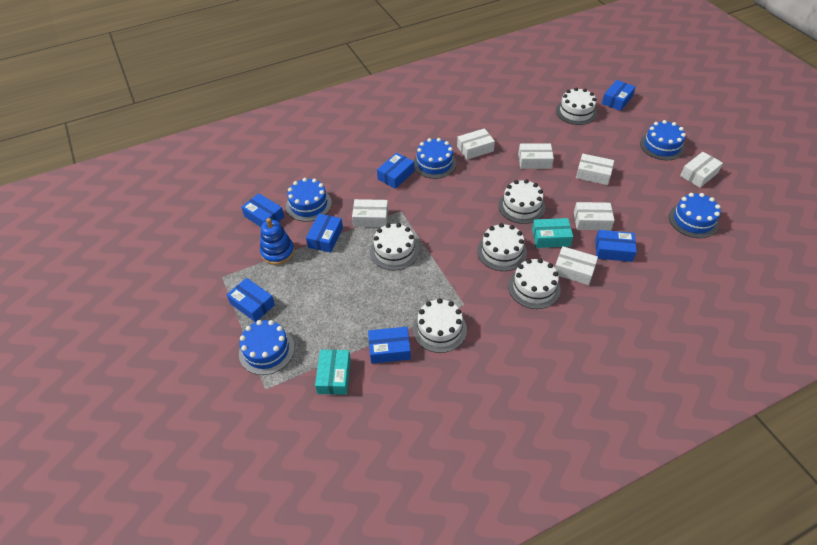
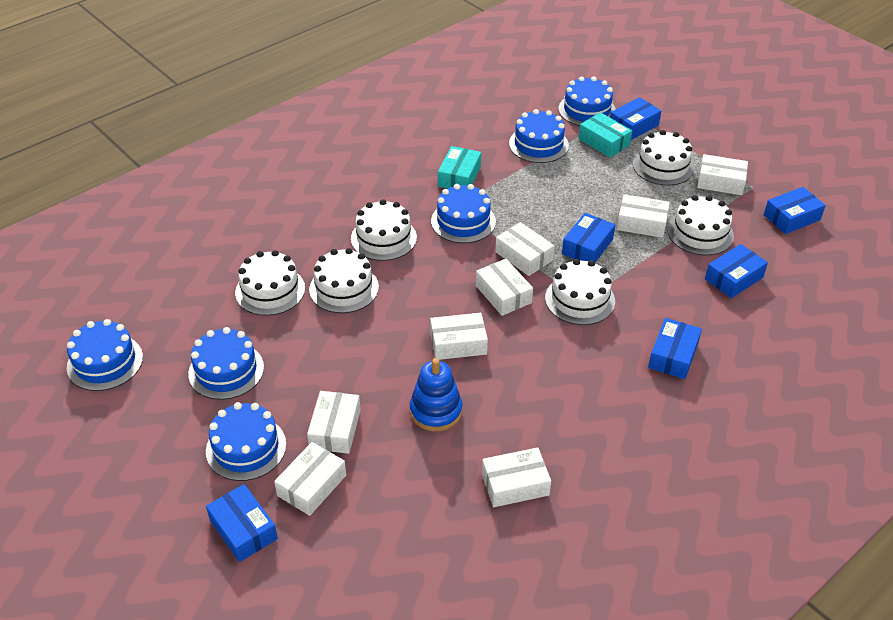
blue box: [227,278,275,322] [241,193,284,227] [306,214,343,253] [368,327,411,364] [377,153,415,189] [595,230,637,262] [602,80,636,111] = 7 -> [206,484,278,562] [562,213,615,262] [610,97,661,140] [648,318,702,379] [705,244,768,298] [764,187,826,234] = 6
blue cake: [239,320,294,375] [286,178,332,222] [414,138,457,179] [640,120,686,160] [669,193,721,238] = 5 -> [67,319,143,391] [188,327,264,400] [206,402,286,481] [431,184,496,243] [509,109,569,163] [558,76,616,126] = 6
white box: [352,199,388,227] [457,128,495,160] [518,144,554,169] [555,246,598,285] [574,202,615,231] [576,154,614,185] [680,152,723,188] = 7 -> [274,442,346,516] [307,391,361,454] [430,313,488,360] [476,259,533,316] [482,447,551,507] [495,222,554,276] [617,194,670,238] [697,154,748,195] = 8

